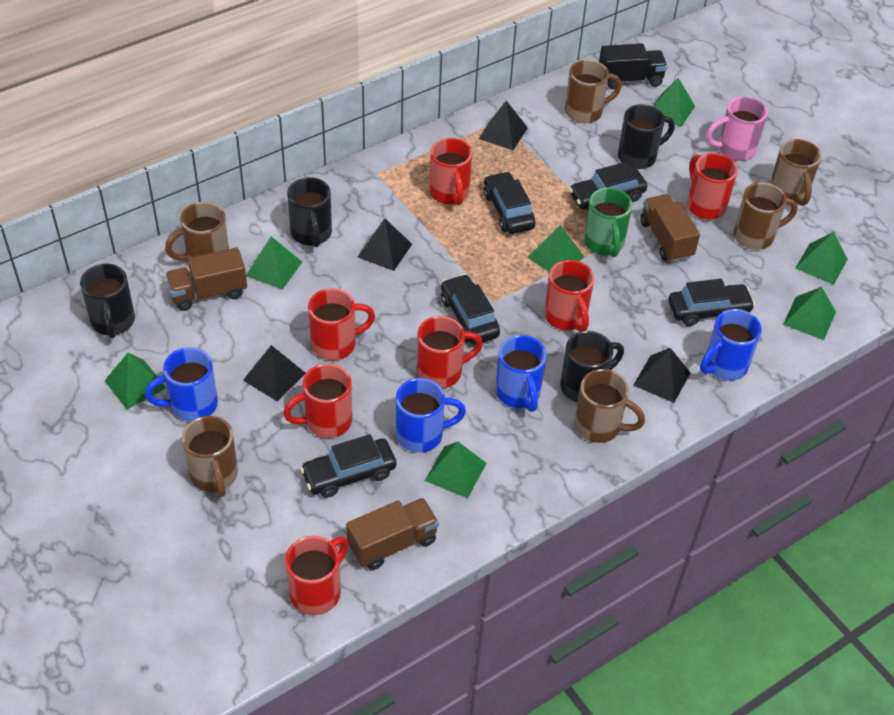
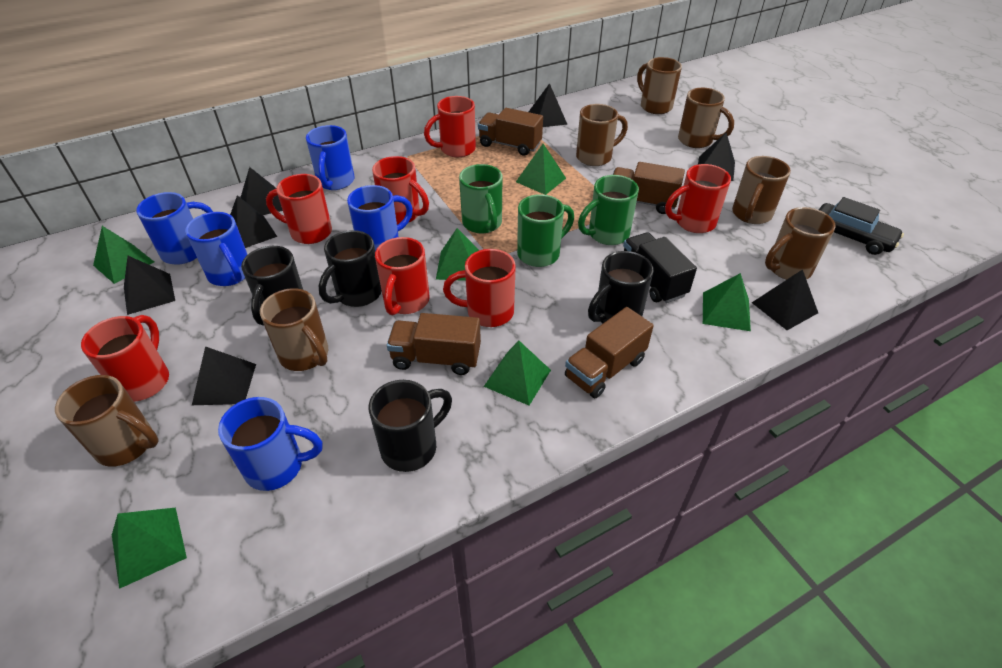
black car: [300,434,396,498] [441,274,500,345] [483,171,535,234] [569,162,647,211] [668,279,755,326] = 5 -> [819,197,904,255] = 1
black pyramid: [243,345,306,402] [358,218,412,271] [479,101,528,150] [633,348,691,403] = 4 -> [124,256,175,315] [192,346,256,405] [230,195,277,248] [240,167,283,215] [529,83,568,127] [698,133,735,181] [752,269,818,330] = 7
blue mug: [145,347,218,421] [396,378,466,453] [496,335,546,412] [700,309,762,381] = 4 -> [136,192,213,265] [185,212,248,286] [218,397,322,491] [306,125,355,190] [347,185,413,251] = 5
brown mug: [165,202,229,260] [182,416,238,497] [565,60,622,123] [574,369,645,443] [733,182,798,250] [770,139,821,206] = 6 -> [55,375,158,467] [260,288,328,371] [576,104,628,166] [637,57,682,114] [678,88,734,148] [732,156,791,224] [765,207,836,280] = 7
brown truck: [165,247,247,311] [346,498,439,570] [640,194,700,262] = 3 -> [387,313,481,375] [478,108,543,155] [565,307,654,398] [613,162,685,214] = 4
green mug: [584,188,633,257] = 1 -> [459,164,502,233] [517,194,574,267] [578,175,639,245] = 3
green pyramid: [104,353,166,409] [246,237,302,290] [425,442,487,498] [527,225,584,273] [653,78,695,127] [783,287,836,340] [795,232,848,285] = 7 -> [93,226,154,284] [112,507,187,589] [436,228,479,281] [484,341,551,405] [516,144,566,195] [703,273,751,331] = 6
pink mug: [706,96,768,161] = 1 -> none = 0

